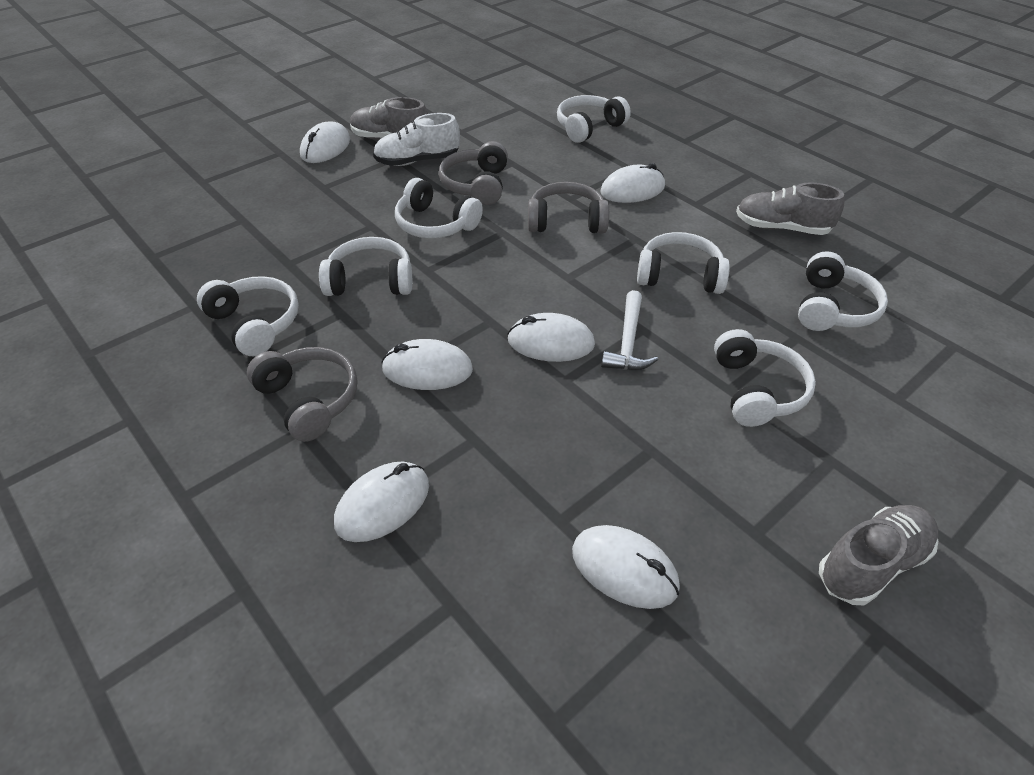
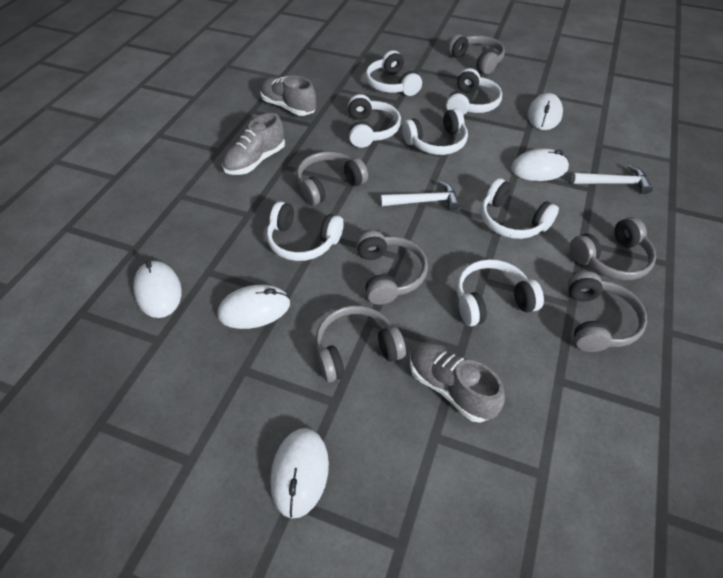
grey headphones: [247,347,357,442] [439,141,508,205] [528,182,609,233] = 3 -> [296,151,368,206] [315,305,406,383] [356,231,428,305] [448,34,505,75] [568,271,647,352] [570,217,656,280] = 6
white hammer: [601,290,658,370] = 1 -> [381,181,460,211] [571,165,653,194] = 2
white mouse: [300,122,350,163] [334,462,429,542] [381,339,473,390] [507,313,595,362] [572,525,680,609] [600,163,665,203] = 6 -> [133,260,182,318] [217,285,290,329] [270,428,329,519] [511,149,569,181] [527,93,563,130] = 5
white shoe: [373,113,460,166] = 1 -> none = 0

